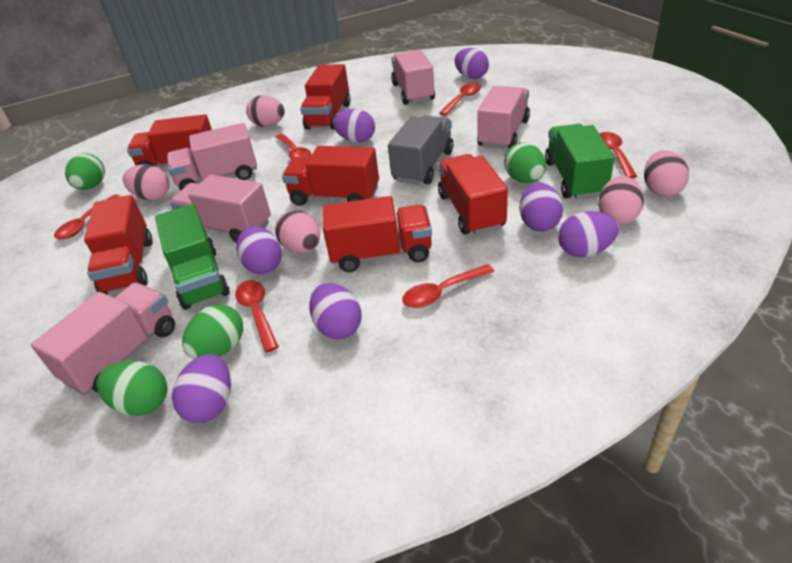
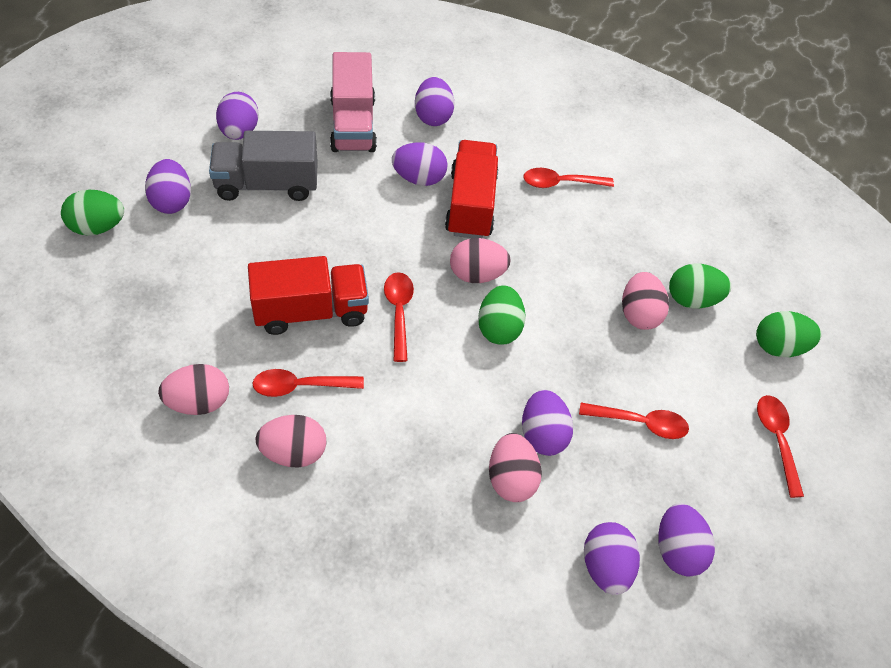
green truck: [155,204,230,310] [545,124,615,199] = 2 -> none = 0
pink truck: [31,283,175,395] [167,123,257,190] [170,175,271,243] [391,49,435,105] [477,86,530,149] = 5 -> [330,52,377,152] = 1
red spoon: [54,194,121,239] [235,280,279,353] [275,134,311,159] [402,264,494,308] [439,83,481,116] [600,132,637,178] = 6 -> [252,369,364,397] [384,272,414,362] [523,168,614,188] [579,403,689,439] [757,395,804,498] = 5
red truck: [84,195,152,294] [127,114,212,167] [282,146,379,206] [300,64,351,130] [322,196,432,272] [438,154,508,235] = 6 -> [248,256,369,335] [445,140,498,238] = 2

